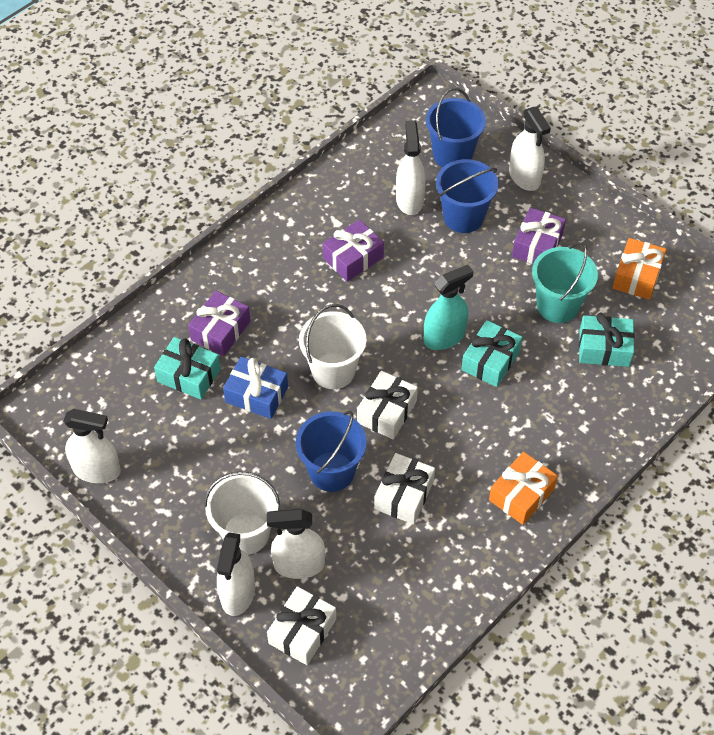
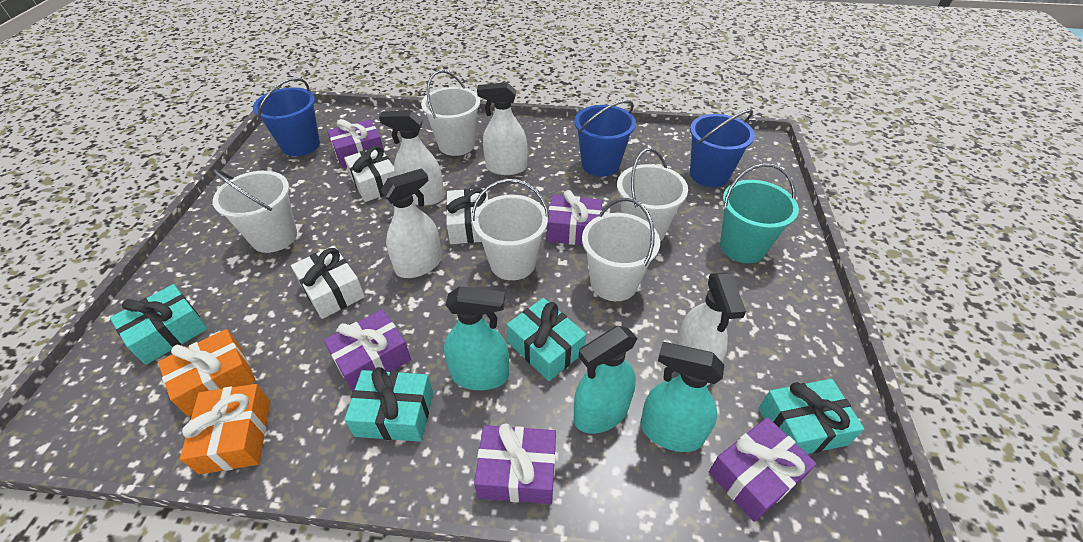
blue gift: [223,357,288,419] = 1 -> none = 0
purple gift: [188,291,250,356] [323,220,384,282] [512,207,566,264] = 3 -> [324,309,411,392] [327,119,384,168] [474,424,556,504] [547,190,602,245] [709,417,816,522] = 5
turquoise gift: [154,337,221,400] [461,320,522,387] [579,313,635,367] = 3 -> [110,284,208,365] [344,367,433,442] [507,298,586,381] [759,379,864,454] = 4
turquoise spray bottle: [424,265,474,350] = 1 -> [444,286,509,390] [574,326,638,434] [640,342,725,452] = 3
white bucket: [204,472,280,554] [299,304,366,389] = 2 -> [213,169,297,253] [421,70,480,156] [471,179,549,280] [582,198,660,301] [617,148,688,241] = 5
white spray bottle: [63,409,121,483] [217,532,255,616] [267,509,325,579] [396,120,426,215] [509,107,551,191] = 5 -> [379,111,445,206] [380,168,442,278] [477,82,527,175] [676,272,746,386] = 4

